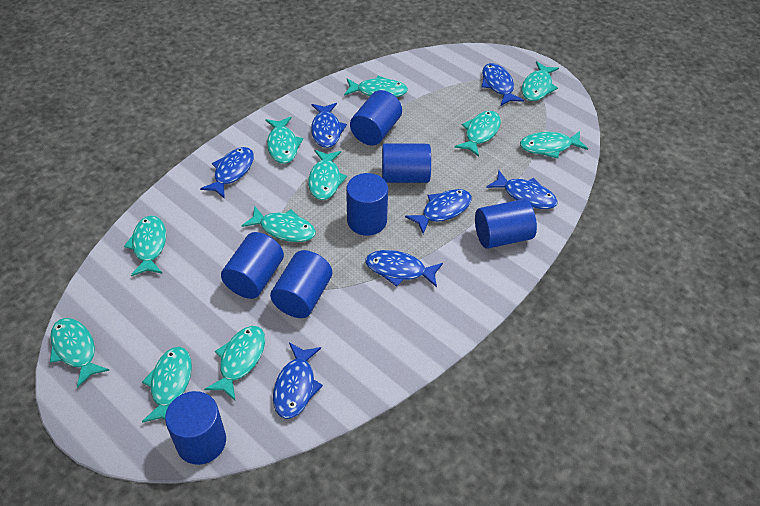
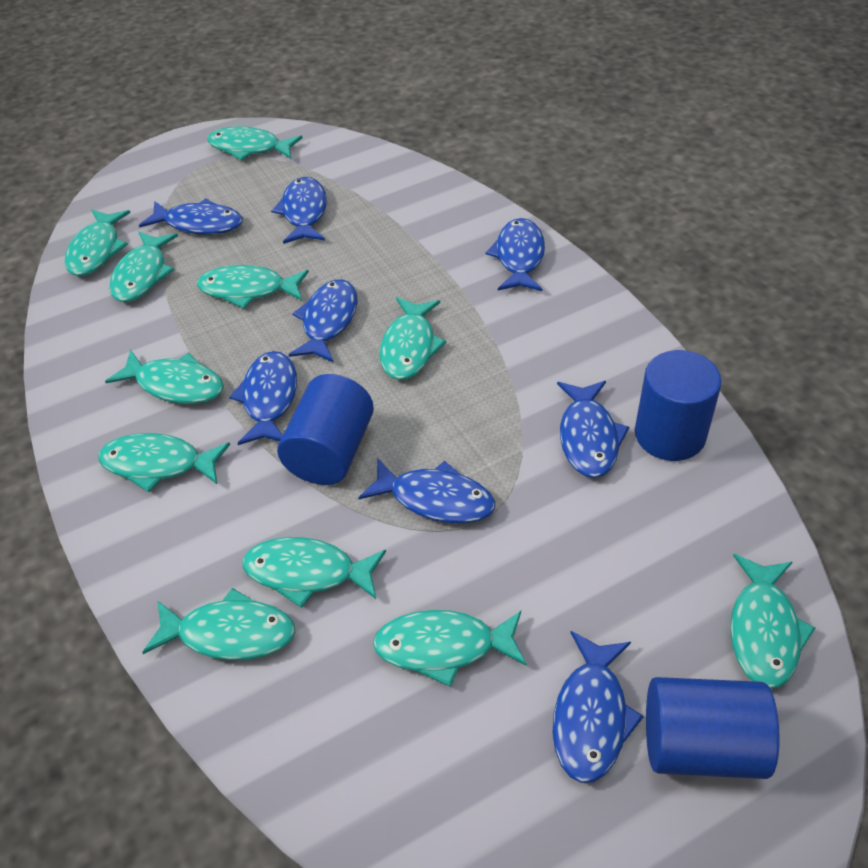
blue cylinder: [165,391,226,465] [221,232,284,299] [270,250,332,318] [346,173,388,236] [350,90,402,146] [382,144,431,183] [475,199,537,249] = 7 -> [277,374,374,485] [635,350,722,461] [646,677,780,779] = 3
blue fish: [200,147,254,199] [273,343,323,419] [311,103,347,148] [365,250,443,287] [405,189,472,234] [482,63,524,106] [486,170,558,209] = 7 -> [139,198,243,235] [229,351,297,445] [271,177,327,244] [289,279,357,363] [358,459,495,524] [486,218,545,291] [553,631,644,783] [557,381,629,478] = 8

